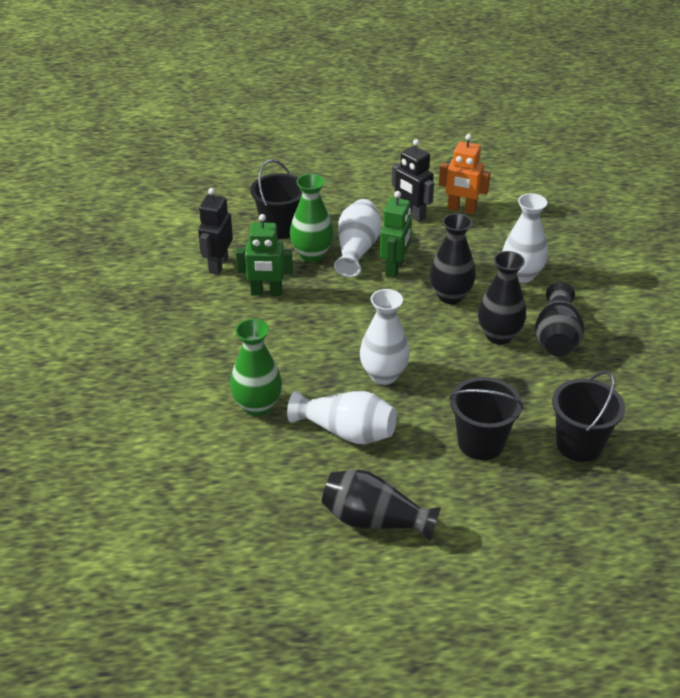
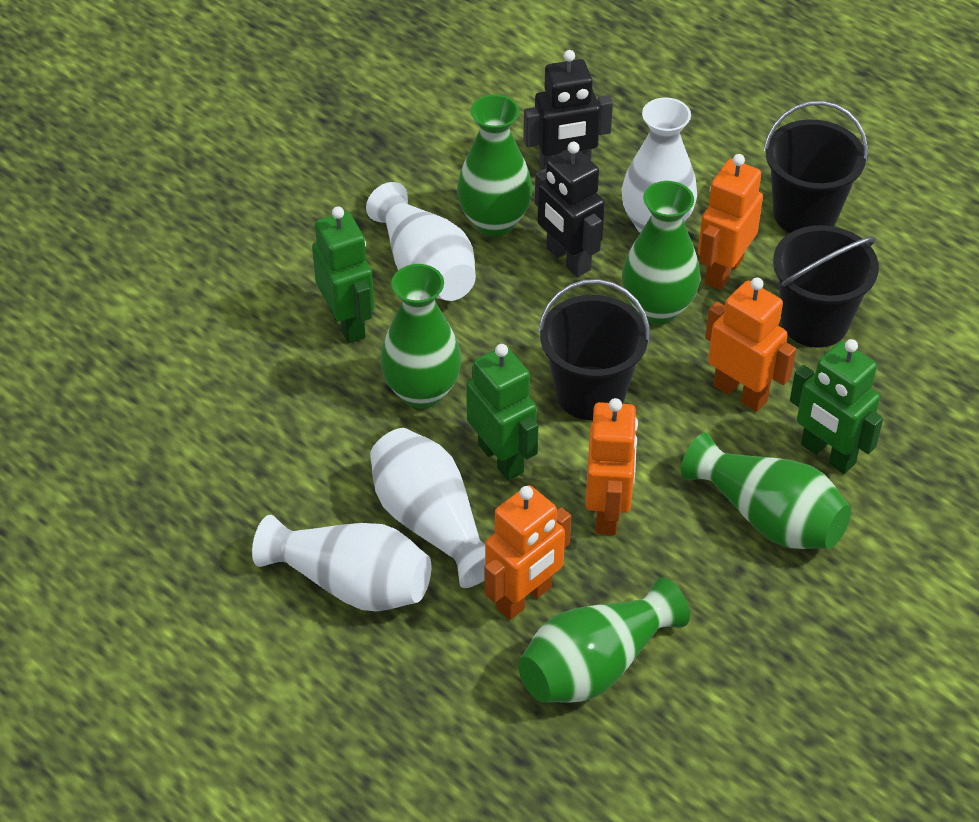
black vase: [321,469,441,541] [430,213,476,304] [478,251,526,344] [535,282,584,357] = 4 -> none = 0
green robot: [236,214,293,296] [380,191,412,278] = 2 -> [312,207,374,343] [466,344,538,480] [790,339,883,474] = 3
green vase: [230,319,282,416] [290,174,334,262] = 2 -> [380,264,462,409] [457,94,533,236] [518,577,690,703] [622,181,701,324] [681,433,851,549] = 5
orange robot: [439,134,491,214] = 1 -> [485,485,571,620] [585,398,638,535] [698,154,763,290] [705,277,796,412] = 4

